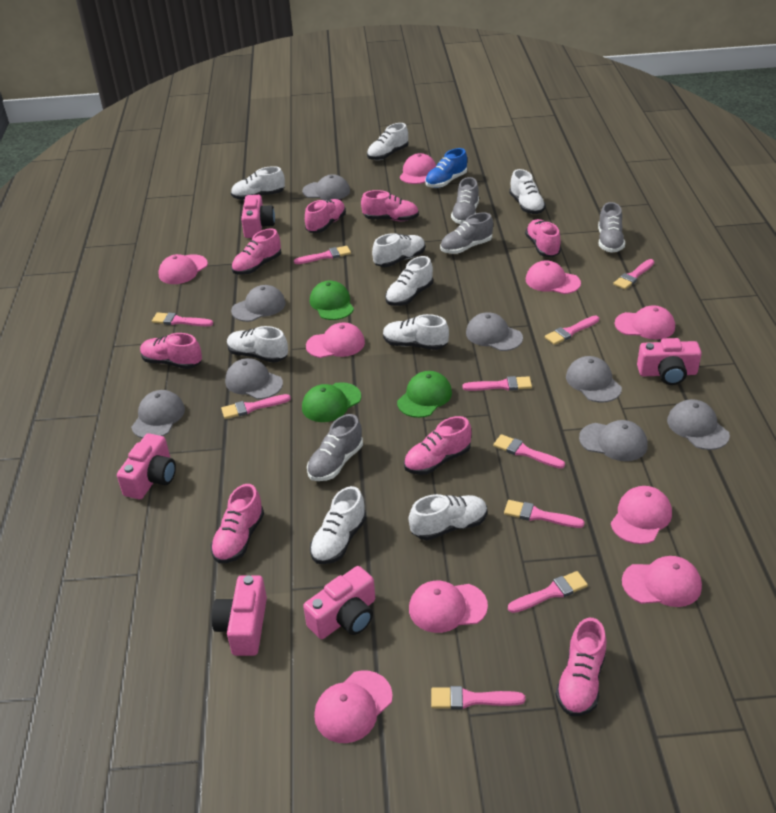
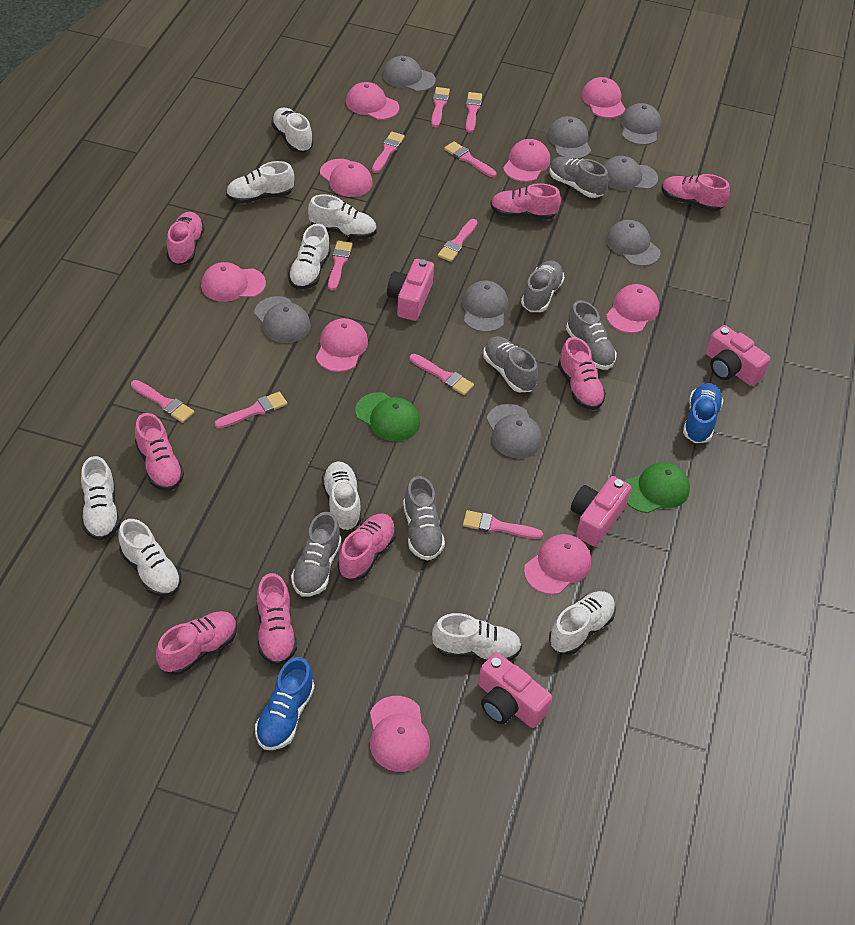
blue shoe: [425,148,467,188] = 1 -> [255,657,315,750] [683,383,724,443] = 2
green cap: [302,382,361,422] [310,280,354,320] [397,371,452,418] = 3 -> [355,392,420,441] [624,462,690,513] = 2
grey shoe: [307,414,363,481] [440,212,493,254] [451,177,479,224] [598,202,625,253] = 4 -> [291,512,341,597] [403,476,445,560] [483,337,538,392] [521,260,565,312] [549,157,608,198] [566,300,617,370] = 6
pink camera: [117,433,176,499] [211,575,267,656] [241,195,275,238] [303,566,375,639] [637,338,702,385] = 5 -> [387,259,434,321] [478,652,552,728] [571,476,631,546] [706,325,770,386] = 4

